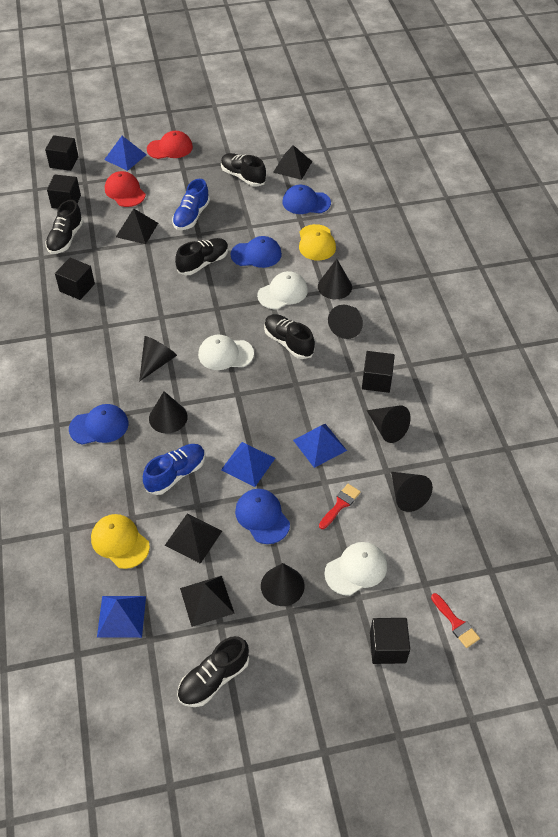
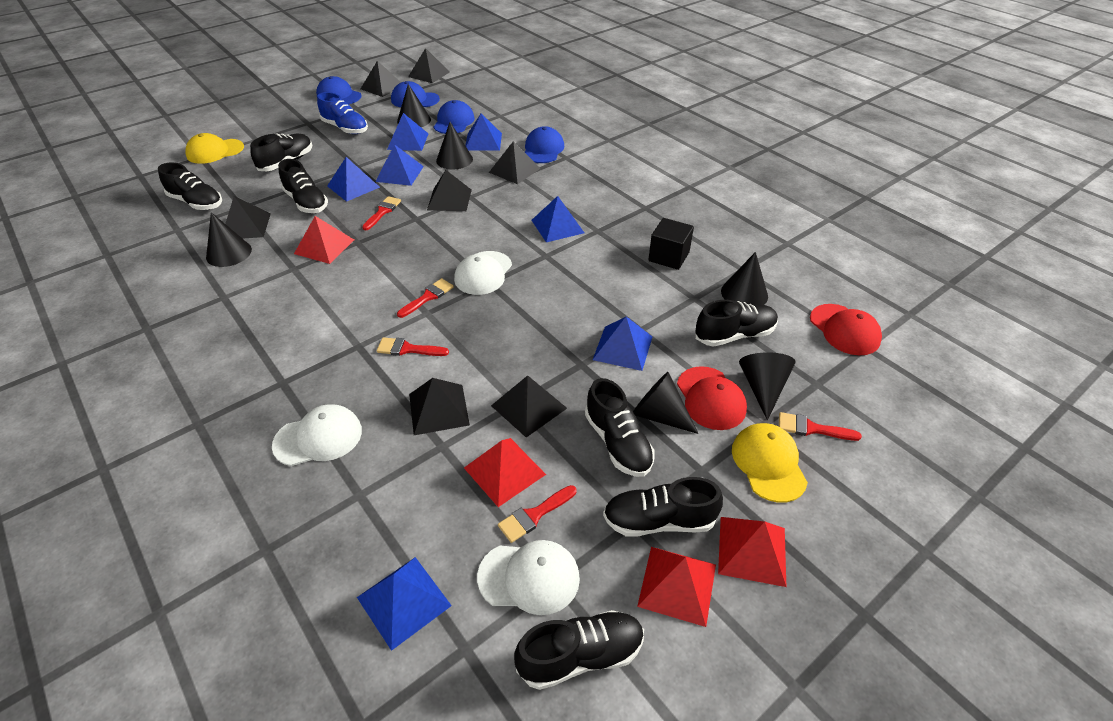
black cone: [139,336,177,382] [149,391,188,433] [261,563,305,606] [318,259,352,299] [328,305,363,339] [367,405,411,443] [391,472,433,512] = 7 -> [206,212,252,267] [397,84,431,127] [436,122,473,169] [633,372,699,434] [721,252,768,305] [739,352,796,420] = 6
black cube: [45,135,79,171] [47,175,81,209] [55,258,95,300] [362,351,395,393] [370,618,410,664] = 5 -> [648,218,694,270] = 1
black pyramid: [116,208,158,244] [165,514,222,564] [180,576,235,627] [273,145,312,180] = 4 -> [225,196,271,239] [361,61,401,97] [408,48,449,83] [409,378,470,435] [427,170,472,211] [489,141,541,184] [491,375,567,437] = 7
black shoe: [45,200,84,254] [175,238,229,275] [177,636,249,707] [221,153,266,187] [264,314,315,359] = 5 -> [158,162,222,210] [250,133,312,171] [278,159,328,213] [514,610,644,690] [585,378,655,477] [603,477,723,537] [695,300,778,347] = 7
blue pyramid: [97,596,146,638] [104,136,147,171] [221,442,275,487] [293,424,347,468] = 4 -> [327,157,380,202] [357,557,452,651] [376,144,424,186] [387,113,428,151] [465,113,502,151] [532,196,584,242] [593,316,652,371] = 7
blue shoe: [143,444,205,495] [172,179,210,230] = 2 -> [317,92,368,134] = 1
red brush: [319,484,361,529] [431,593,480,648] = 2 -> [362,196,401,231] [377,337,449,356] [397,278,454,318] [498,485,577,543] [779,412,862,441] = 5
red pyramid: none = 0 -> [294,216,354,264] [464,438,546,507] [637,547,716,627] [718,517,786,587] = 4

